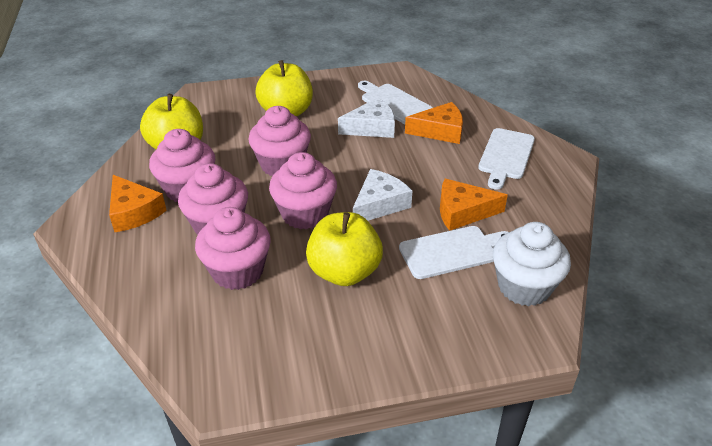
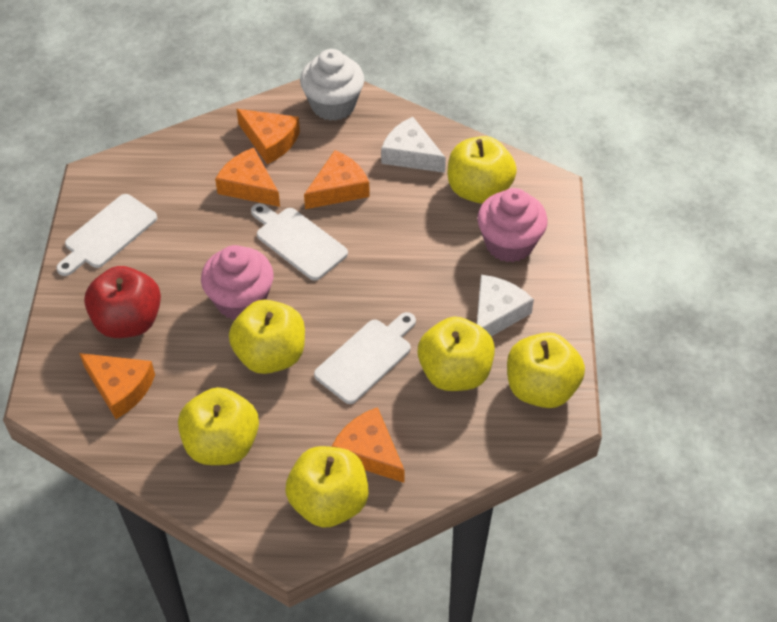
orange cheese: [109,175,167,232] [405,102,463,144] [440,179,508,231] = 3 -> [79,353,155,419] [215,148,280,207] [236,109,300,164] [304,150,370,209] [331,407,405,483] = 5
pink cupcake: [149,129,215,202] [178,163,248,235] [195,207,271,290] [248,106,311,176] [269,152,337,229] = 5 -> [201,245,274,320] [477,188,548,262] = 2
red apple: none = 0 -> [84,266,161,338] = 1
yellow apple: [140,94,203,150] [255,60,313,117] [306,212,383,286] = 3 -> [178,387,259,465] [229,300,305,374] [285,446,369,528] [418,317,495,391] [448,136,517,204] [507,332,585,408] = 6

